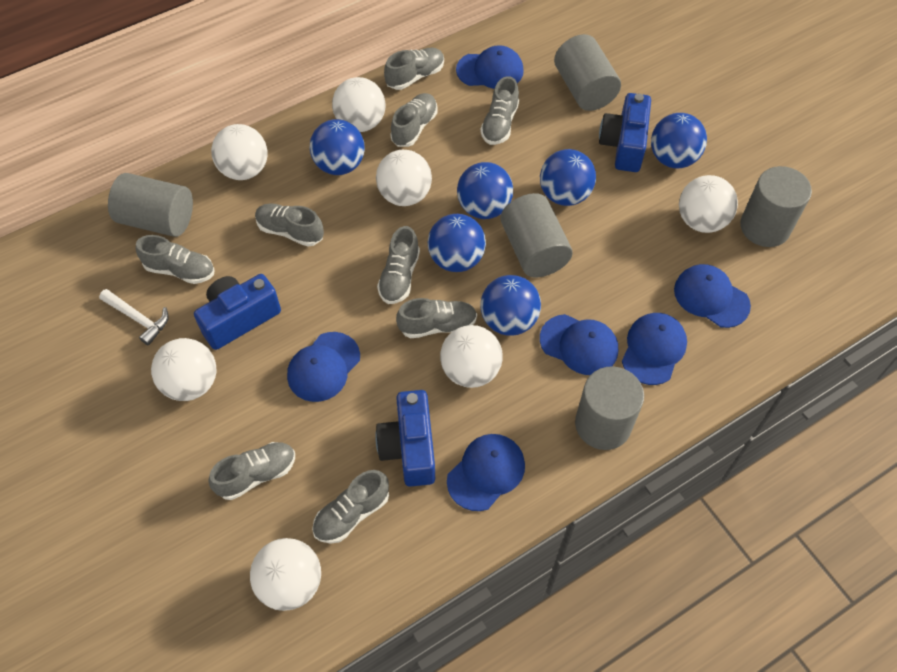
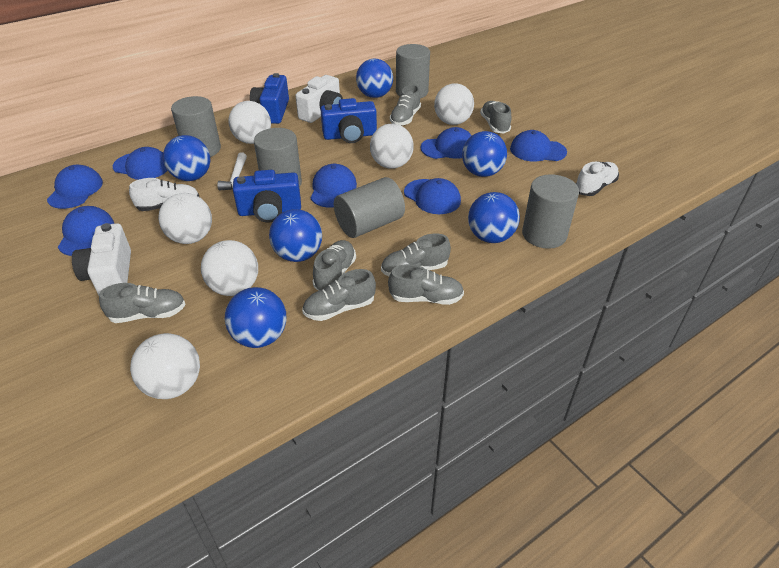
blue cap: [287,332,360,402] [447,434,525,511] [456,45,524,89] [540,314,618,375] [622,313,687,385] [674,264,751,328] = 6 -> [47,165,103,209] [58,206,114,256] [113,147,168,180] [311,164,357,208] [404,178,461,214] [421,127,472,159] [510,130,567,162] = 7
grey shoe: [136,235,214,284] [208,442,295,500] [255,203,324,247] [312,470,389,544] [377,226,420,304] [384,48,444,90] [390,93,437,147] [396,298,477,338] [480,76,519,145] = 9 -> [99,283,186,323] [302,269,376,321] [312,240,356,291] [381,234,451,276] [388,264,464,305] [390,84,421,126] [480,101,511,134] = 7
white ball: [151,338,217,401] [211,124,268,180] [250,538,321,611] [332,77,386,132] [376,150,432,206] [440,325,503,388] [679,175,738,233] = 7 -> [130,333,200,399] [158,193,212,244] [201,240,258,296] [228,101,271,144] [370,124,414,169] [434,83,474,125] = 6
white camera: none = 0 -> [72,223,131,296] [296,75,343,123] = 2
white shoe: none = 0 -> [129,178,199,211] [576,161,619,196] = 2

